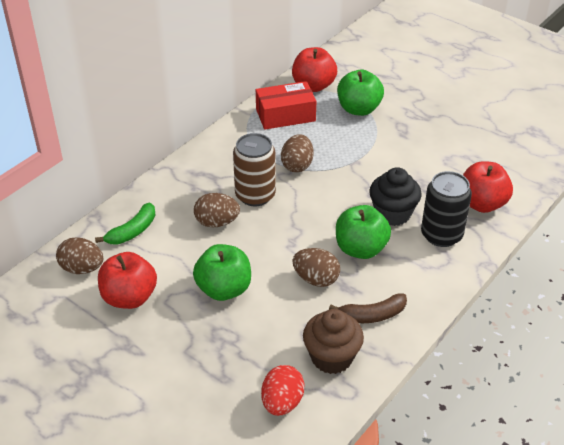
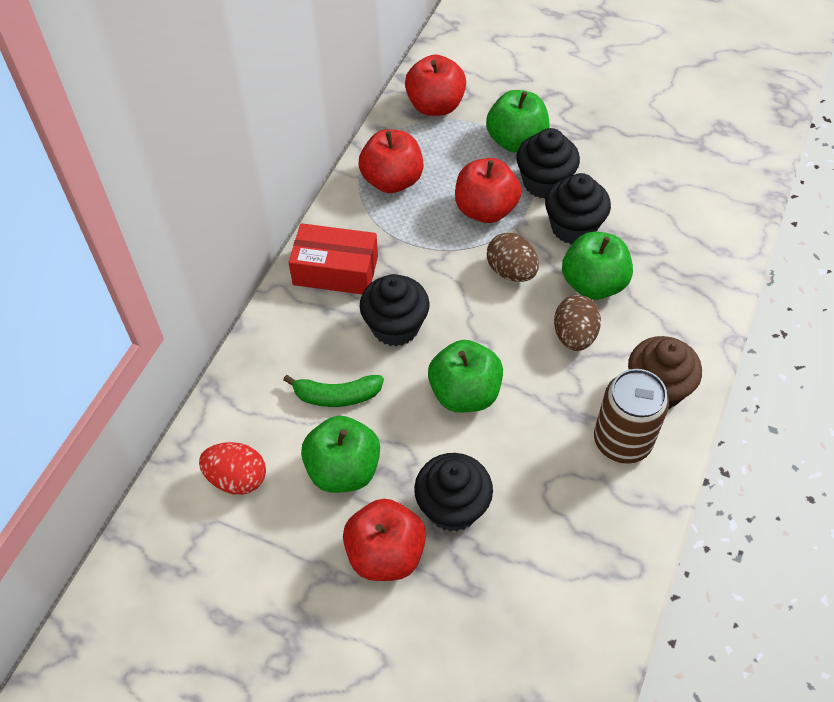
black can: [421,171,472,247] = 1 -> none = 0
black cupcake: [369,167,422,226] = 1 -> [360,274,430,346] [414,453,493,532] [516,128,580,199] [545,173,611,244] = 4
brown banana: [329,294,407,323] = 1 -> none = 0
brown egg: [56,237,103,274] [194,193,240,227] [281,134,313,172] [292,248,340,287] = 4 -> [487,233,539,282] [554,295,601,351] = 2
green apple: [193,244,251,301] [336,205,391,259] [337,70,384,116] = 3 -> [301,416,380,493] [428,340,503,412] [486,90,549,153] [562,231,633,300] = 4
red apple: [98,252,157,309] [292,47,337,92] [463,161,513,213] = 3 -> [343,499,426,581] [359,129,424,193] [405,55,466,116] [455,158,521,223] = 4

